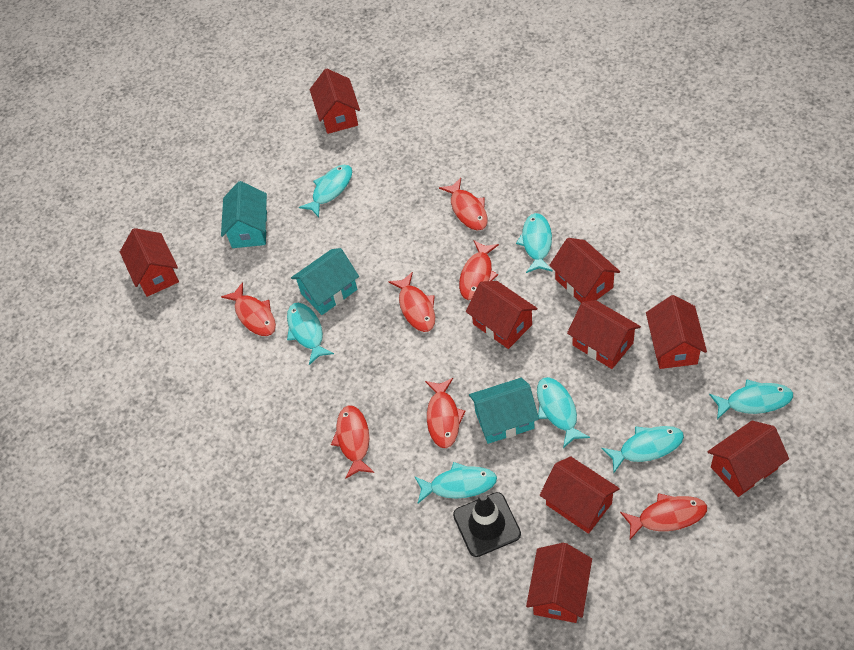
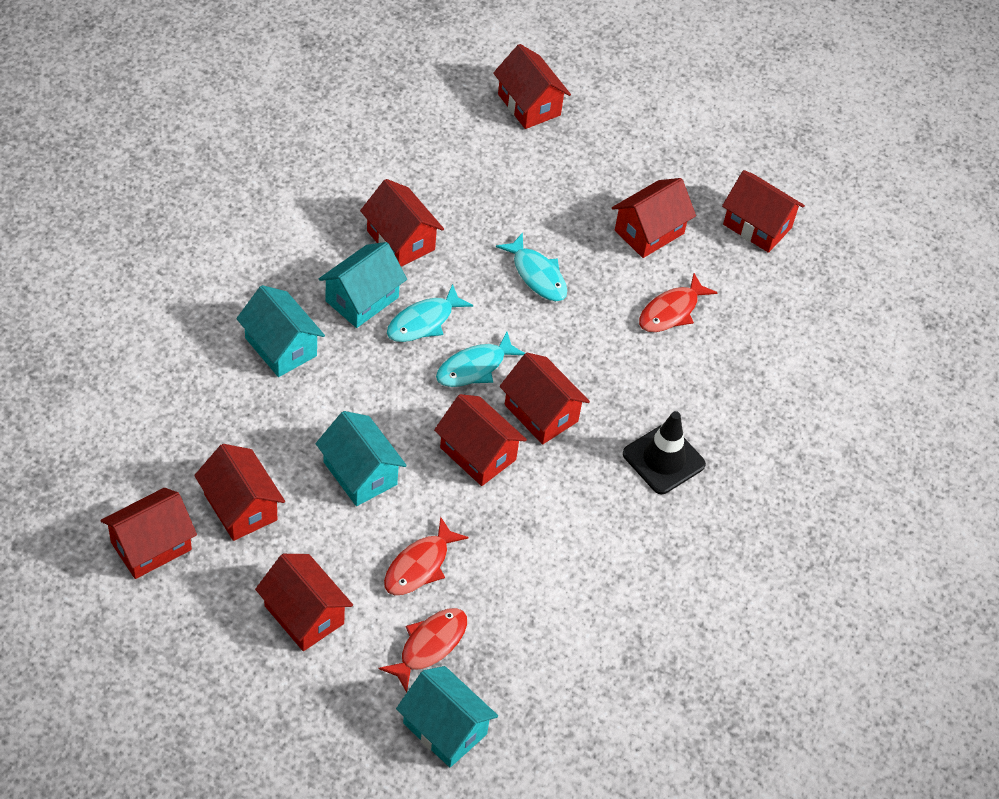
red fish: [221,282,276,336] [331,405,374,479] [388,272,435,332] [425,378,466,448] [439,178,488,231] [459,240,499,300] [620,493,707,540] = 7 -> [378,608,467,692] [384,517,469,595] [639,273,718,332] = 3
turquoise fish: [287,303,334,365] [299,165,352,218] [414,462,497,503] [516,213,553,273] [537,377,590,448] [601,426,684,473] [709,379,793,419] = 7 -> [387,284,473,342] [436,331,526,387] [496,233,567,301] = 3
turquoise house: [221,181,267,248] [291,248,359,315] [469,378,539,444] = 3 -> [236,285,325,377] [316,411,407,506] [319,242,407,328] [396,666,498,767] = 4

